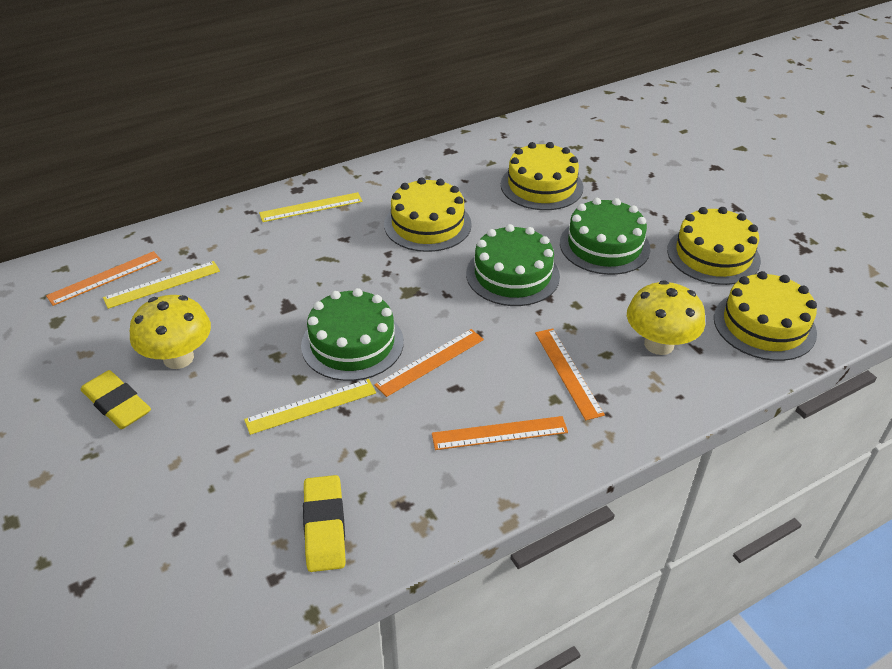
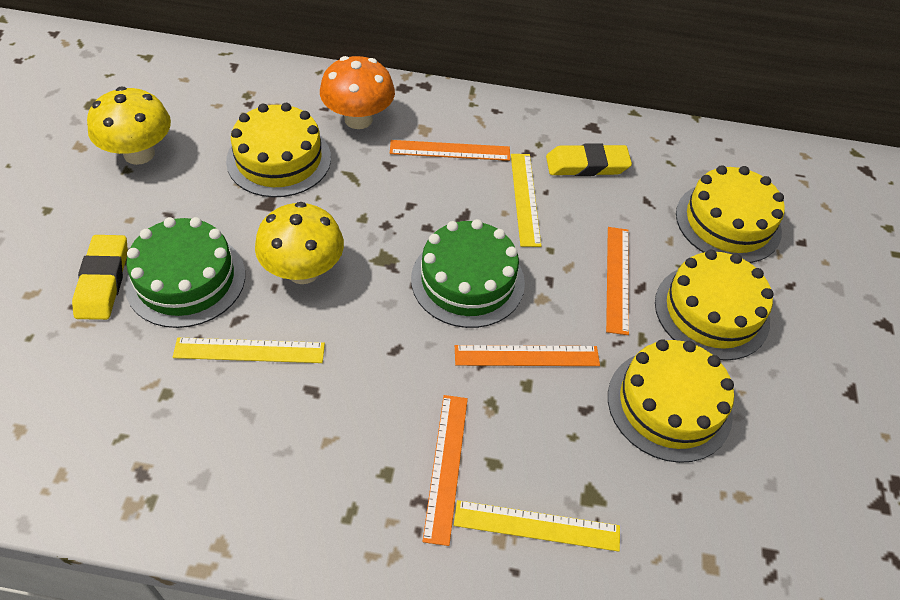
green cake: [301,288,404,381] [466,224,560,306] [560,198,650,275] = 3 -> [125,217,245,328] [411,219,525,328] = 2
orange mushroom: none = 0 -> [320,56,395,129] = 1

